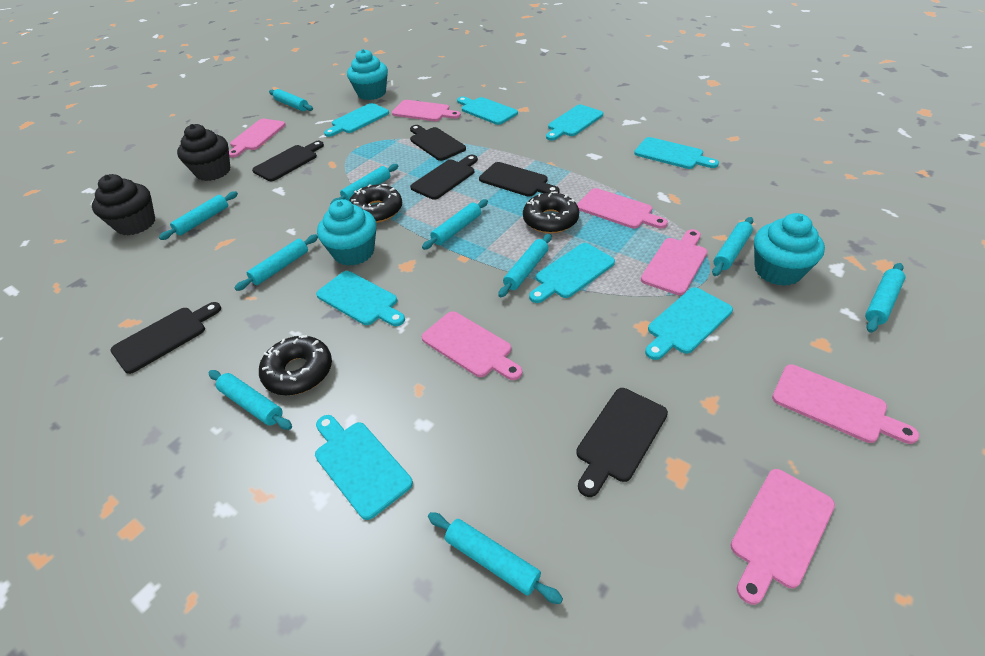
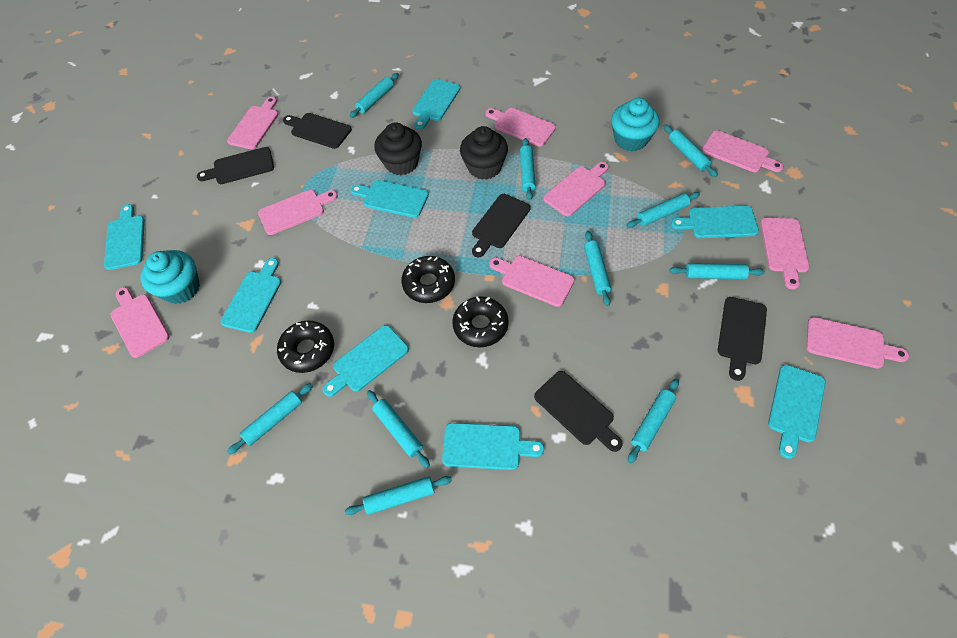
black cutting board: [110,302,221,374] [252,141,324,181] [410,125,466,161] [410,155,478,200] [479,162,560,197] [576,388,668,497] = 6 -> [197,147,274,184] [283,113,352,149] [472,194,531,257] [534,371,623,452] [718,297,767,381] = 5
pink cutting board: [229,119,286,158] [392,100,461,121] [422,311,522,380] [577,188,668,229] [641,229,707,295] [730,469,835,605] [772,364,919,444] = 7 -> [110,287,170,358] [227,97,278,149] [258,190,338,235] [485,108,556,147] [489,256,575,307] [543,162,609,216] [702,130,784,173] [760,218,809,290] [806,317,909,369] = 9
turquoise cupcake: [317,199,376,266] [347,49,388,100] [754,213,825,286] = 3 -> [141,250,200,304] [611,98,659,151] = 2

